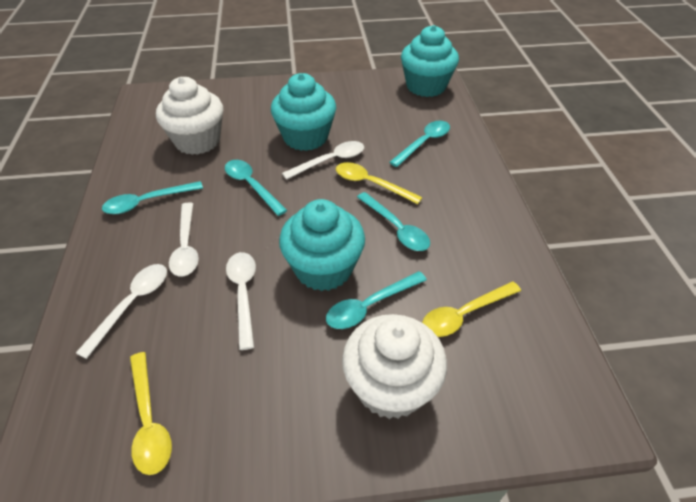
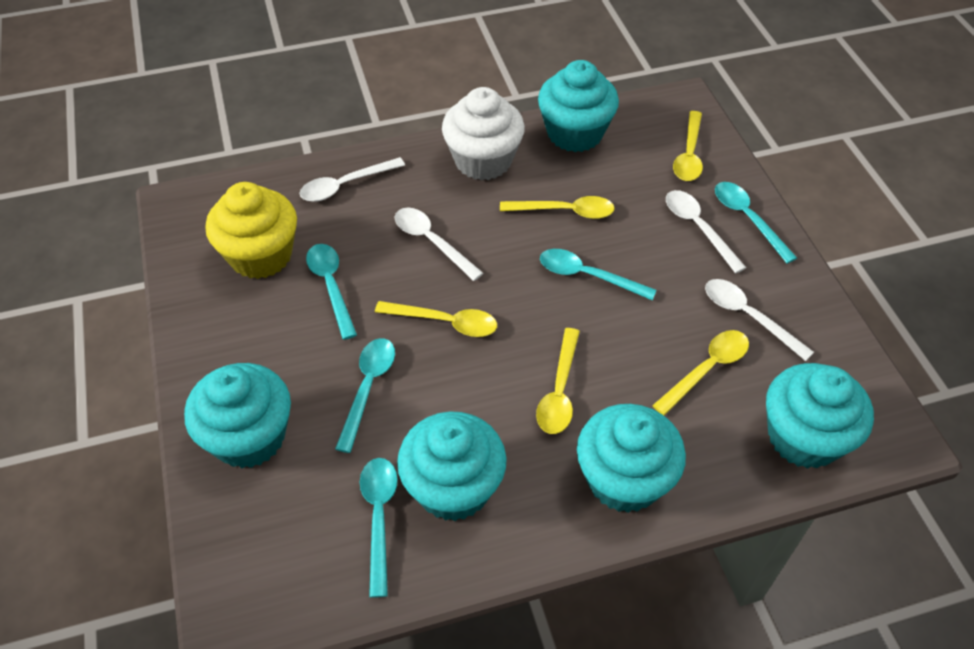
turquoise cupcake: [271,73,336,151] [279,199,365,291] [401,25,459,97] = 3 -> [184,363,291,468] [397,411,507,521] [538,60,619,152] [577,404,686,513] [766,363,874,469] = 5
white cupcake: [156,77,223,155] [342,314,447,419] = 2 -> [442,87,525,181] = 1
yellow cupcake: none = 0 -> [206,182,297,279] = 1
yellow spoon: [130,352,172,475] [336,162,423,204] [422,282,521,337] = 3 -> [375,301,497,337] [500,196,615,219] [536,328,580,434] [652,330,749,416] [673,111,703,181] = 5

